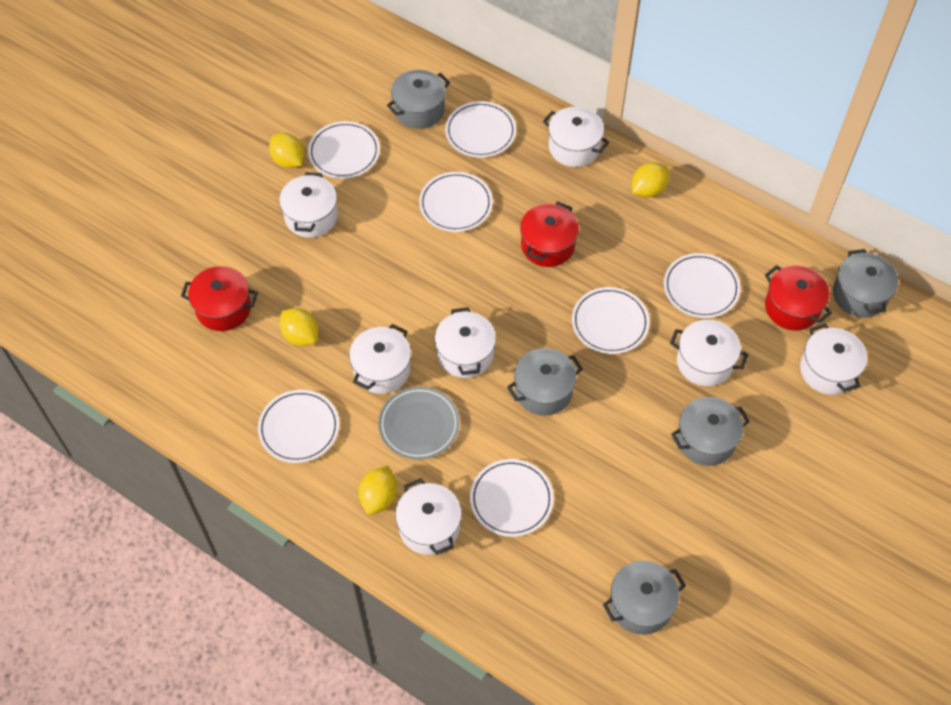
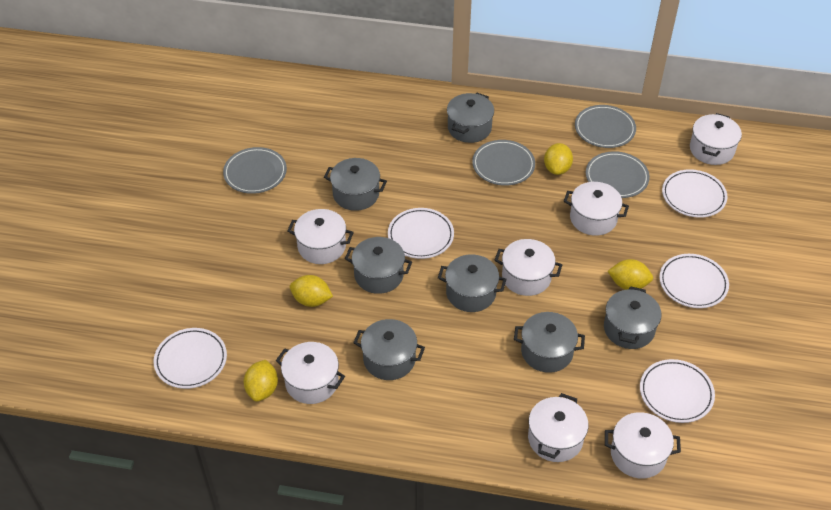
grey plate: [378,387,460,460] = 1 -> [223,147,287,194] [472,140,535,186] [575,105,636,148] [586,151,650,198] = 4
grey pot: [387,70,450,129] [507,348,583,416] [603,561,686,635] [671,397,750,466] [833,249,898,318] = 5 -> [324,158,387,211] [345,237,412,294] [353,319,425,380] [438,254,506,312] [447,93,494,143] [514,312,585,373] [604,286,661,349] = 7
red pot: [181,266,258,331] [520,201,579,267] [765,265,832,331] = 3 -> none = 0
white plate: [258,390,339,463] [308,121,380,179] [419,172,493,232] [445,101,516,158] [470,459,554,537] [572,287,650,354] [664,253,741,318] = 7 -> [154,328,227,389] [388,208,454,259] [640,359,715,423] [659,254,729,308] [662,169,727,218] = 5

